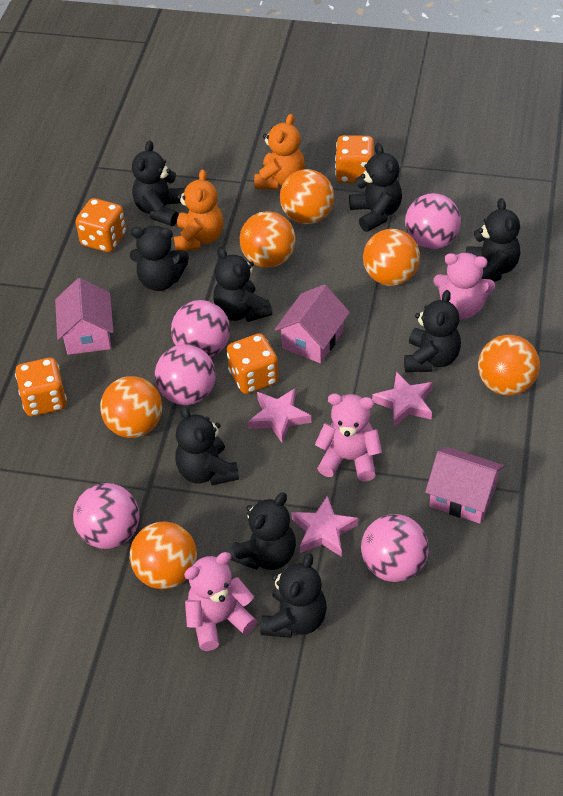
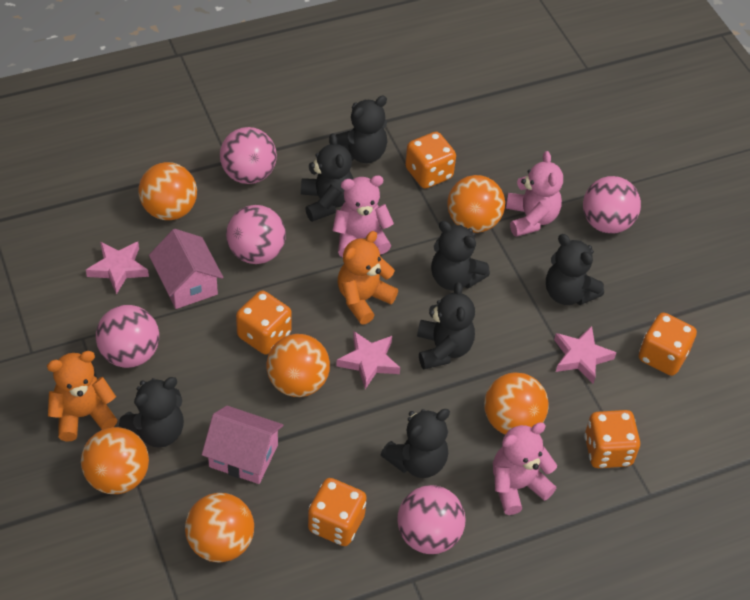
black teddy bear: [130,226,189,291] [132,140,184,226] [175,406,239,485] [213,247,272,322] [230,492,296,570] [260,553,327,638] [349,143,402,232] [404,290,461,372] [466,198,520,282] = 9 -> [119,377,184,448] [301,133,353,222] [336,96,387,164] [381,409,450,478] [417,282,475,369] [431,221,490,290] [546,234,604,305] = 7
orange dice: [15,357,67,416] [76,198,126,252] [227,333,279,394] [335,135,374,183] = 4 -> [236,291,292,355] [308,478,367,546] [405,132,456,188] [584,410,640,468] [639,313,697,376] = 5
pink house: [55,278,114,355] [274,285,350,363] [425,447,504,524] = 3 -> [149,229,223,309] [202,406,283,484] = 2

